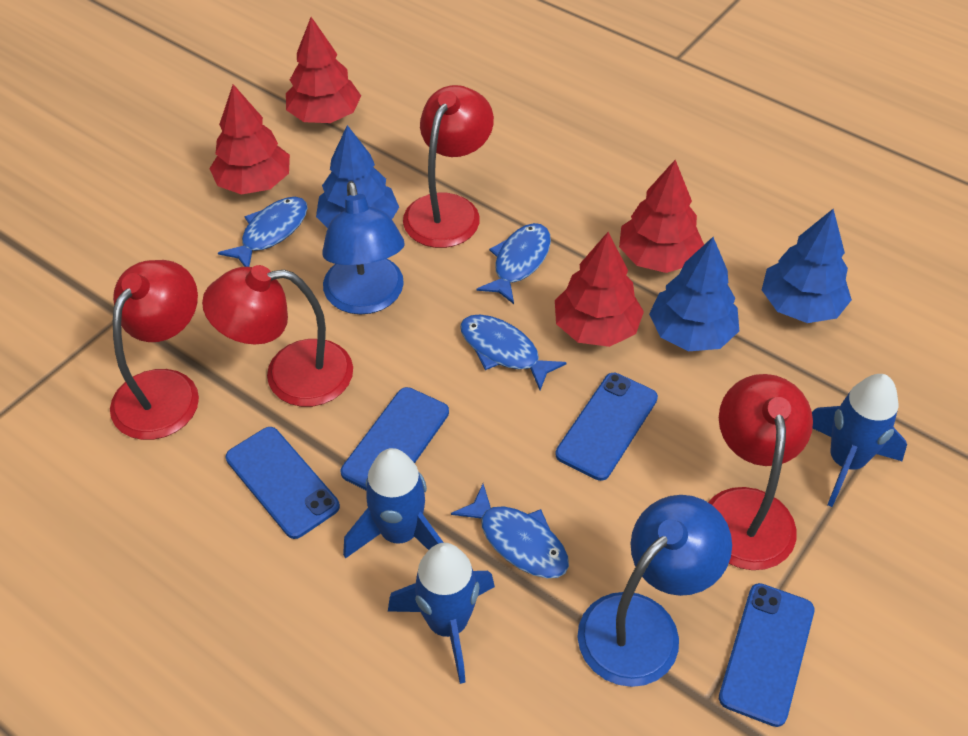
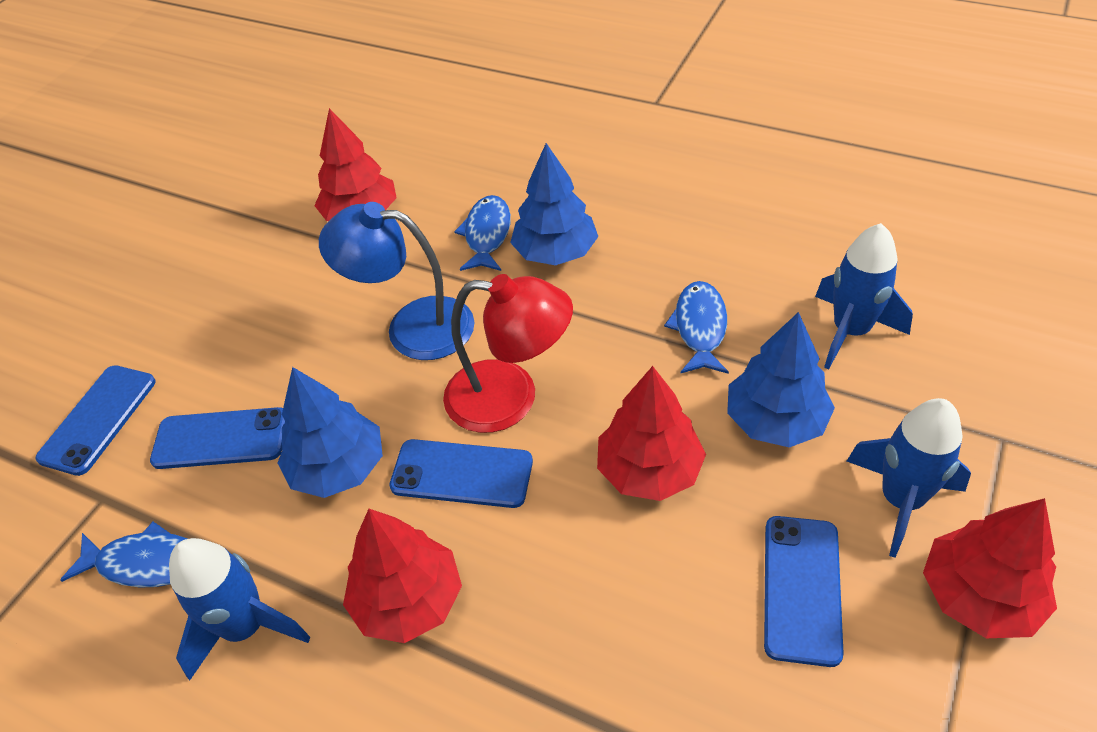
blue fish: [218,197,308,267] [451,484,569,578] [460,314,567,390] [477,223,551,304] = 4 -> [60,522,188,588] [454,195,511,271] [664,281,729,374] = 3
blue lamp: [322,181,405,315] [578,495,732,687] = 2 -> [319,202,474,360] = 1
red lamp: [110,260,199,440] [202,265,353,407] [403,85,494,248] [708,374,813,570] = 4 -> [443,274,573,433] = 1

